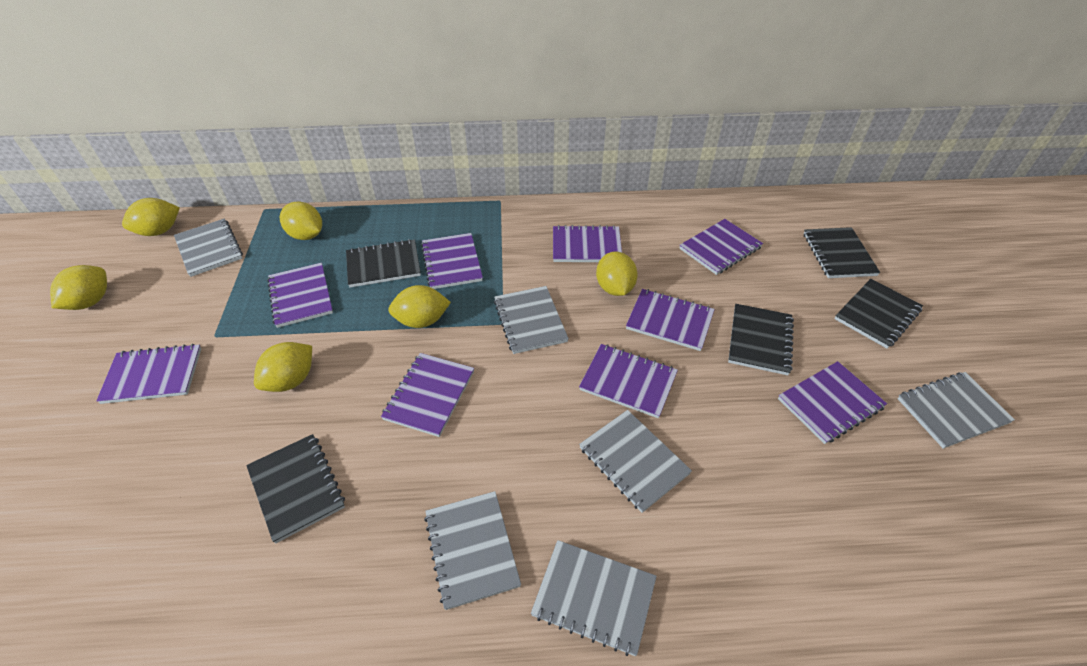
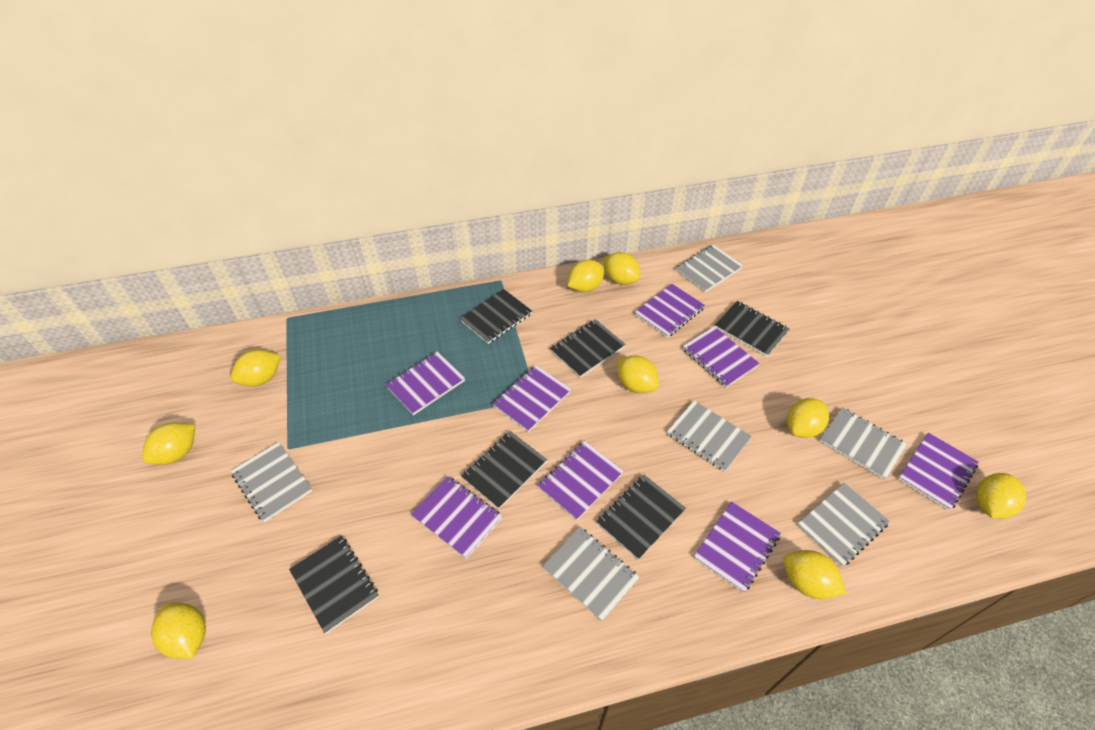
black notebook: [246,434,345,544] [346,239,421,287] [728,304,794,375] [804,227,880,278] [835,279,923,348] = 5 -> [289,536,379,634] [460,289,532,344] [461,431,547,509] [550,319,626,378] [597,475,686,560] [715,301,789,357] = 6
purple notebook: [96,344,201,404] [267,263,333,328] [381,353,474,437] [421,233,483,289] [553,225,622,262] [579,344,678,418] [626,289,715,351] [679,219,763,275] [778,361,887,444] = 9 -> [385,351,465,415] [411,476,502,559] [493,365,571,432] [538,441,624,520] [635,284,705,338] [683,326,760,388] [694,502,781,593] [898,432,979,511] = 8
yellow lemon: [50,265,107,310] [122,198,180,236] [254,342,312,392] [280,202,322,240] [388,285,451,328] [596,252,638,296] = 6 -> [142,423,195,465] [151,602,206,659] [231,350,281,387] [568,260,604,292] [604,252,640,285] [617,356,659,393] [783,550,846,599] [787,398,829,438] [976,473,1026,519] = 9

